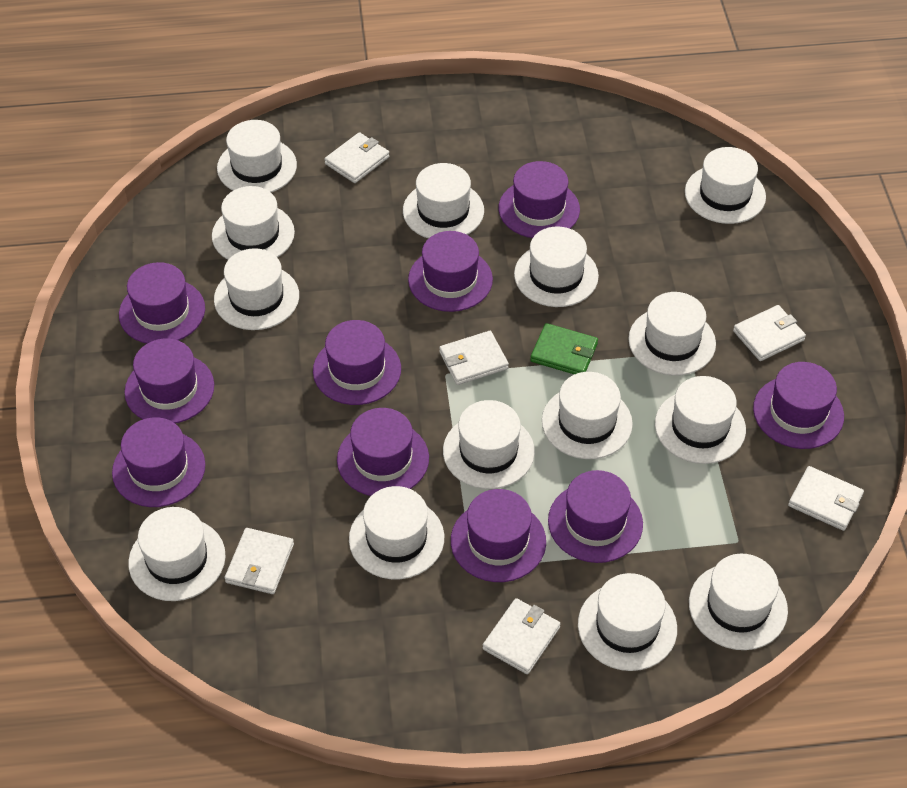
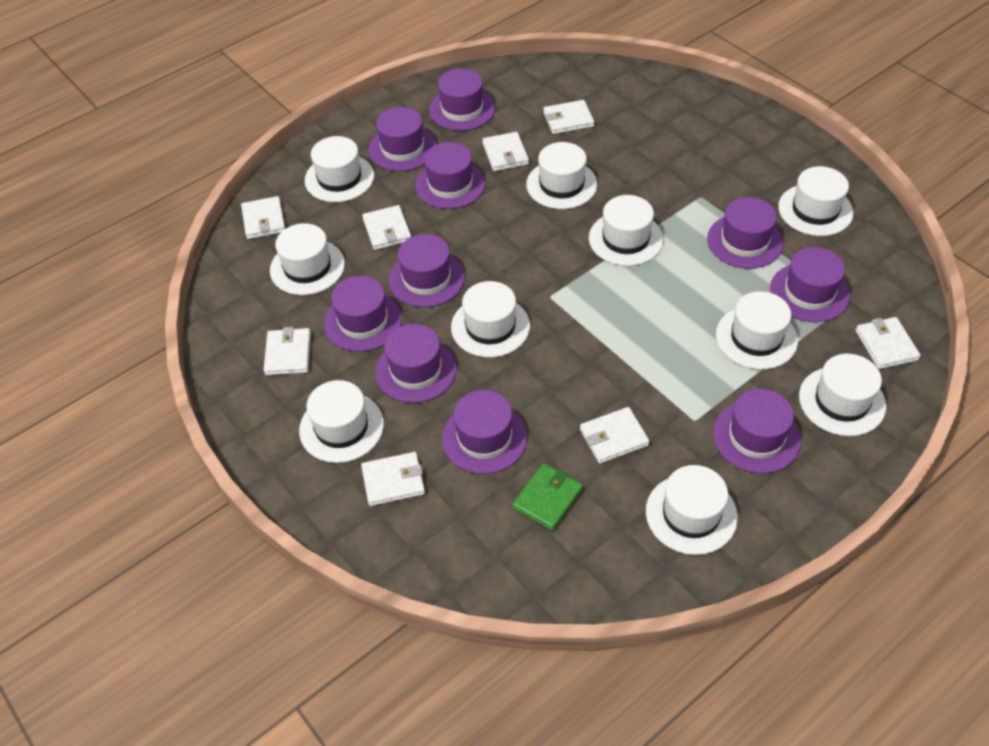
white hat: [128,507,226,601] [212,186,295,260] [214,248,299,330] [217,120,297,192] [349,486,444,579] [403,163,484,239] [443,400,535,489] [514,226,599,307] [542,372,633,459] [578,573,677,671] [628,292,716,376] [655,376,746,464] [685,147,766,224] [689,554,788,650] = 14 -> [270,223,345,295] [299,380,384,463] [304,136,374,202] [451,281,530,358] [526,142,597,209] [589,195,664,266] [646,465,738,555] [716,291,798,370] [778,166,854,236] [799,354,886,436] = 10
white wallet: [225,528,294,594] [324,132,389,183] [439,331,509,385] [483,598,560,674] [733,305,806,361] [788,466,864,531] = 6 -> [241,196,285,239] [264,327,311,375] [361,452,425,506] [362,205,411,250] [482,132,529,171] [543,100,594,134] [580,407,650,464] [856,317,921,369] = 8

